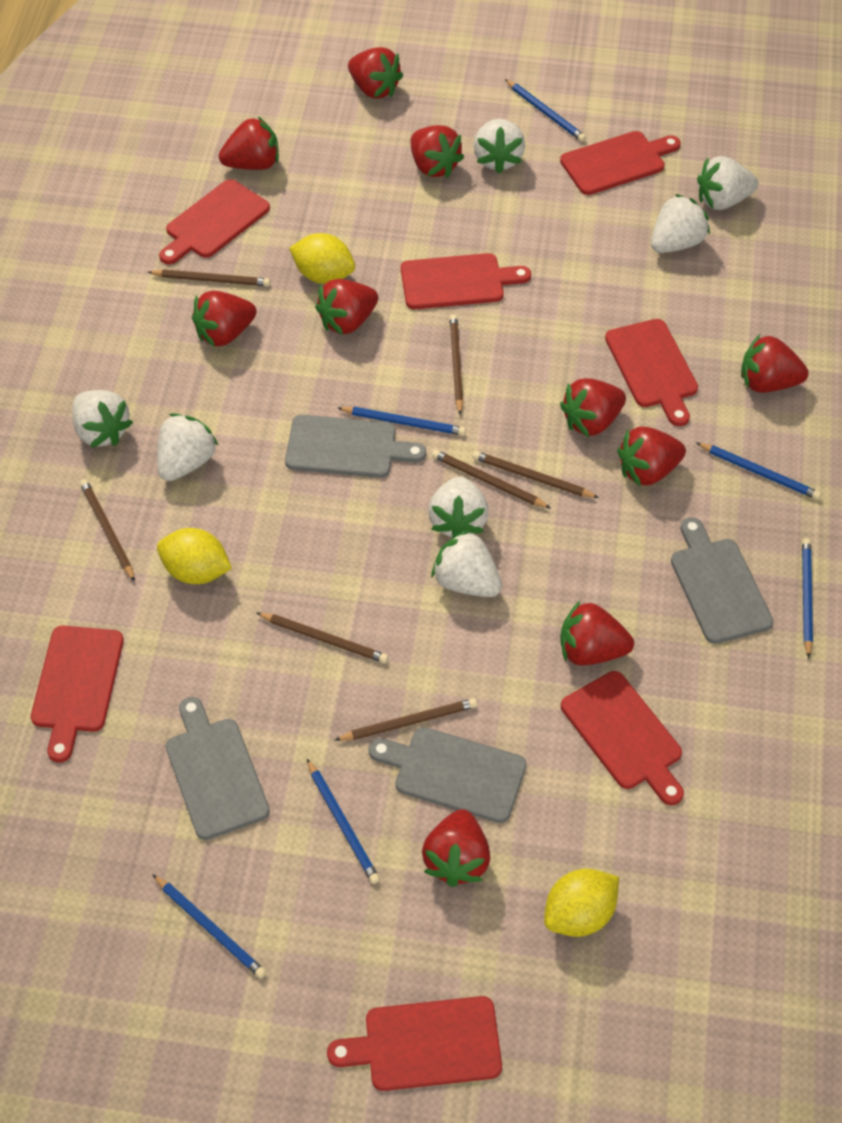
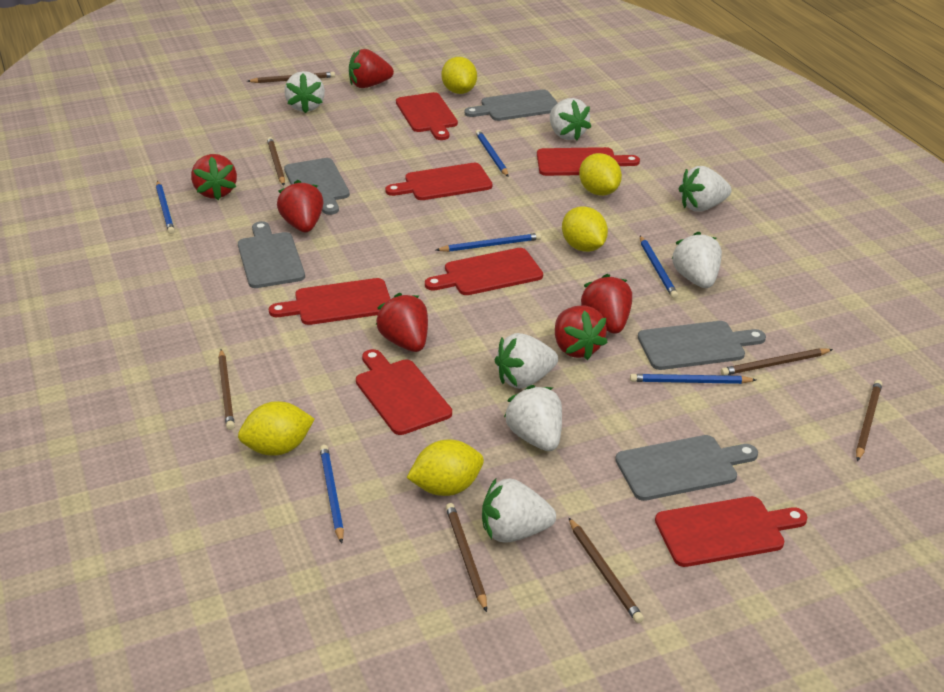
grey cutting board: [166,697,270,840] [285,415,426,478] [369,727,527,823] [671,517,773,644] = 4 -> [238,221,305,288] [284,158,350,215] [464,90,558,121] [615,435,758,501] [638,321,766,370] = 5
red strawberry: [192,291,257,347] [219,116,279,170] [315,279,378,335] [348,47,403,99] [411,125,464,178] [422,809,491,887] [560,378,626,437] [560,601,634,665] [617,427,686,486] [741,334,808,393] = 10 -> [191,154,237,200] [277,180,324,232] [349,49,394,88] [376,293,428,352] [555,305,608,360] [581,274,632,334] = 6
yellow lemon: [157,528,232,584] [289,233,355,284] [544,869,619,937] = 3 -> [238,401,314,456] [407,440,484,496] [442,57,477,94] [562,206,608,252] [579,153,622,196] = 5

